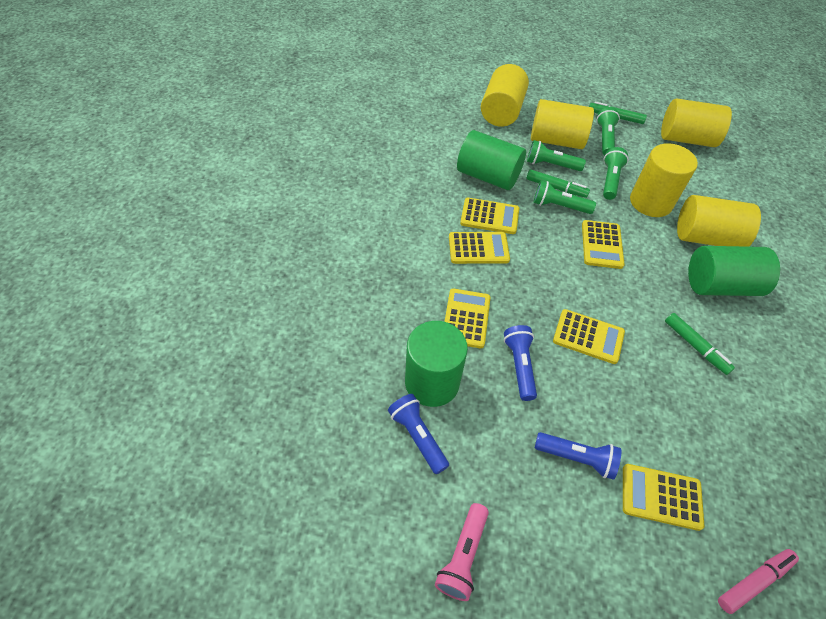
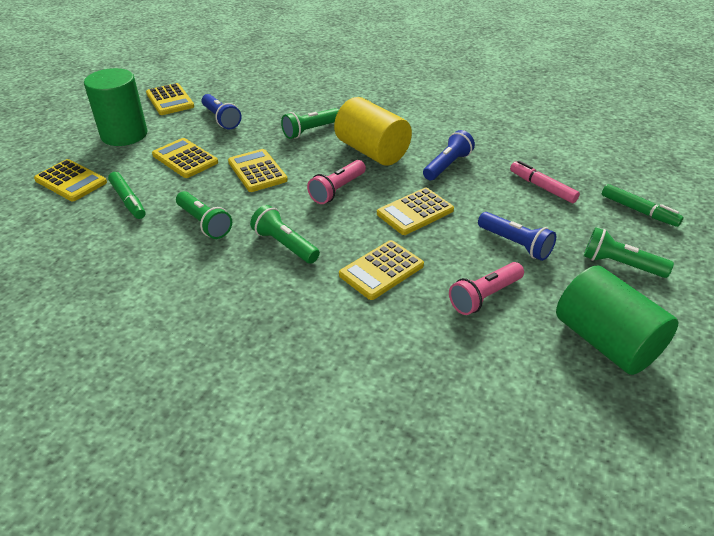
green cylinder: [405,321,468,407] [457,130,526,190] [688,246,780,296] = 3 -> [84,68,148,146] [556,266,679,375] = 2
green marker: [526,169,590,198] [589,102,647,124] [665,313,735,375] = 3 -> [108,172,146,219] [602,184,684,227] = 2
pink flashlight: [435,503,489,601] = 1 -> [307,160,366,204] [449,262,524,315] = 2
yellow cylinder: [481,64,529,127] [531,99,594,149] [630,143,698,217] [661,98,732,147] [677,195,761,247] = 5 -> [334,97,412,166] = 1

